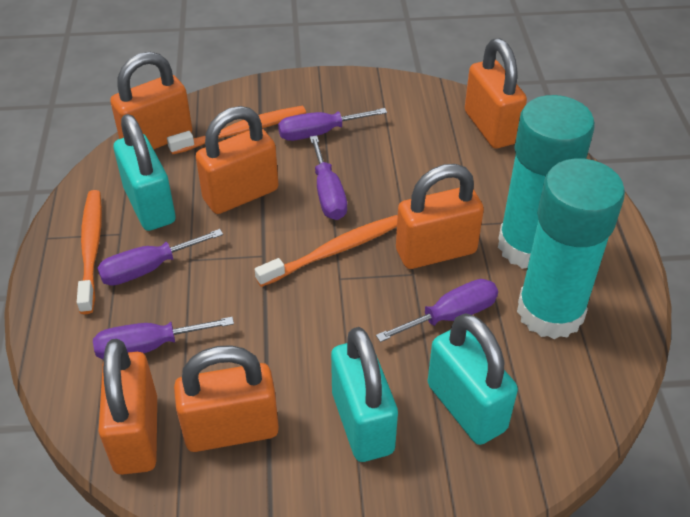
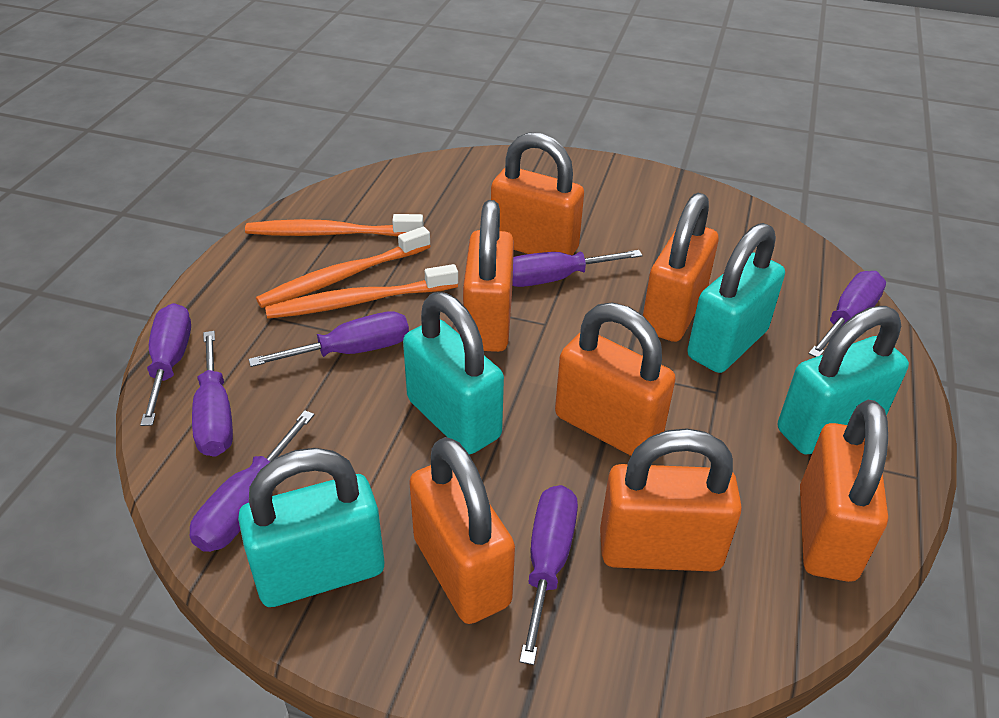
orange padlock: [98,339,157,475] [110,52,192,149] [174,345,279,452] [196,106,279,214] [396,164,484,269] [465,38,527,148] = 6 -> [409,437,515,624] [463,200,514,352] [491,133,584,255] [555,303,676,456] [600,428,742,572] [643,193,719,342] [800,400,888,582] = 7
purple screwdriver: [93,317,234,360] [97,229,223,286] [278,108,387,141] [310,136,347,220] [376,279,498,342] = 5 -> [140,303,191,426] [190,410,314,552] [192,331,233,457] [248,311,409,367] [512,250,643,287] [519,485,578,665] [809,271,886,357] = 7
turquoise glue stick: [498,95,595,269] [517,158,625,339] = 2 -> none = 0
turquoise padlock: [114,114,176,231] [331,327,398,462] [428,313,518,445] = 3 -> [238,448,384,607] [403,292,504,454] [687,223,785,373] [778,306,909,455] = 4

